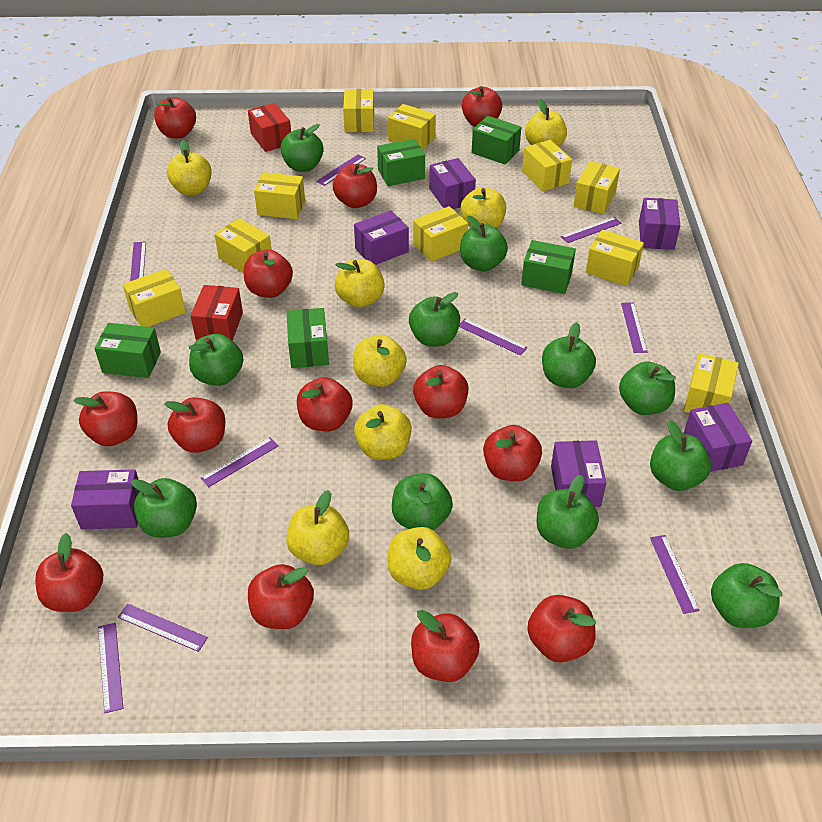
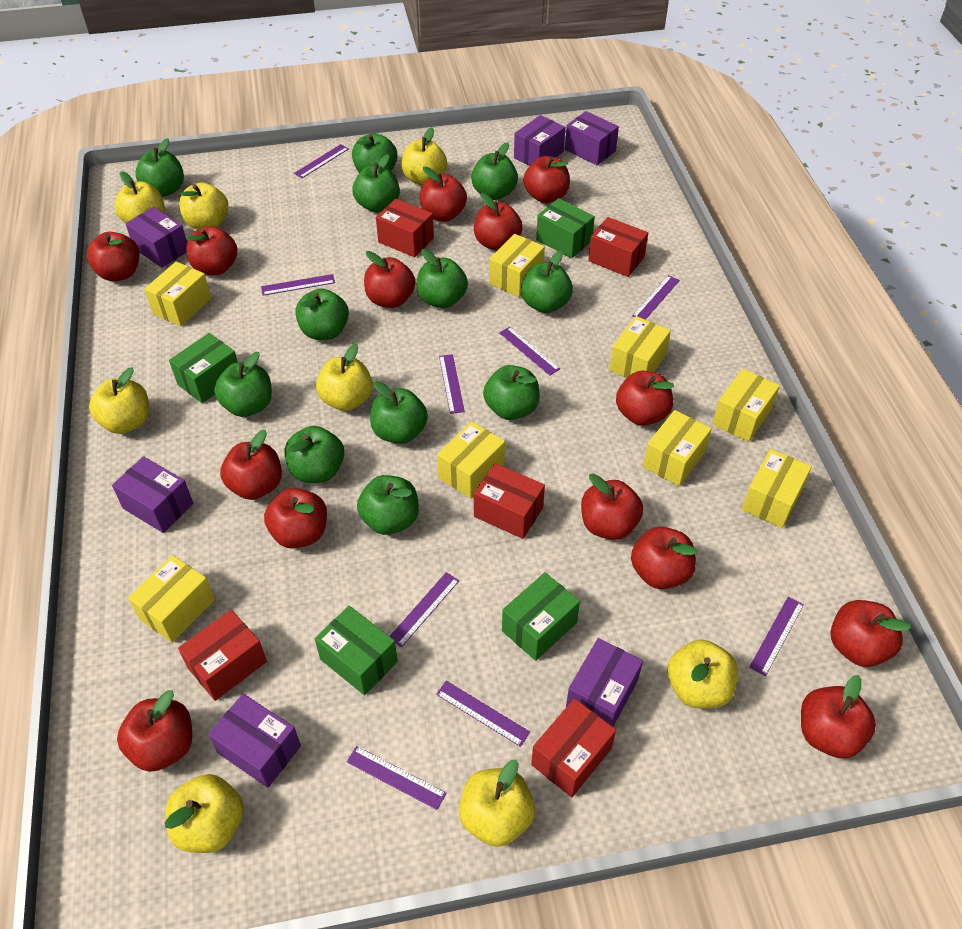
green apple: [131,478,197,538] [189,334,243,386] [280,124,323,172] [392,473,453,530] [409,292,460,347] [460,215,508,271] [537,475,599,549] [542,322,596,388] [619,362,676,415] [650,421,711,491] [711,563,782,628] = 11 -> [136,138,184,197] [214,352,272,417] [285,426,344,483] [295,289,349,340] [352,133,397,173] [352,154,400,213] [357,475,419,535] [370,381,428,444] [417,249,468,308] [471,142,518,200] [483,365,540,420] [521,251,573,313] = 12
green box: [94,323,161,378] [287,308,329,368] [377,139,425,186] [472,116,521,165] [521,240,576,294] = 5 -> [169,333,238,403] [315,606,398,695] [502,572,580,661] [536,198,595,258] = 4
red apple: [35,533,103,612] [74,391,137,446] [154,97,196,138] [164,397,225,453] [244,250,293,298] [248,564,314,629] [297,377,353,431] [333,164,377,208] [411,610,480,682] [413,365,469,419] [462,86,502,127] [483,425,542,481] [527,595,596,662] = 13 -> [87,232,140,281] [117,690,192,772] [186,226,237,275] [220,430,282,500] [264,488,327,549] [364,251,415,308] [420,167,467,222] [474,193,522,251] [523,156,570,203] [581,473,643,540] [616,371,674,426] [631,527,697,589] [801,675,876,759] [831,600,911,667] = 14
red box: [191,285,243,341] [248,103,291,152] = 2 -> [178,610,267,701] [376,199,434,257] [474,463,545,539] [531,698,616,797] [588,217,648,277] = 5
yellow box: [123,269,186,327] [214,218,272,273] [254,172,305,219] [343,89,374,132] [388,104,436,150] [413,206,468,262] [522,140,572,192] [573,161,620,214] [586,230,644,286] [684,353,739,413] = 10 -> [128,555,215,643] [144,261,211,327] [437,421,505,499] [489,234,545,297] [609,316,671,378] [643,410,712,486] [712,369,780,442] [742,449,812,528] = 8

